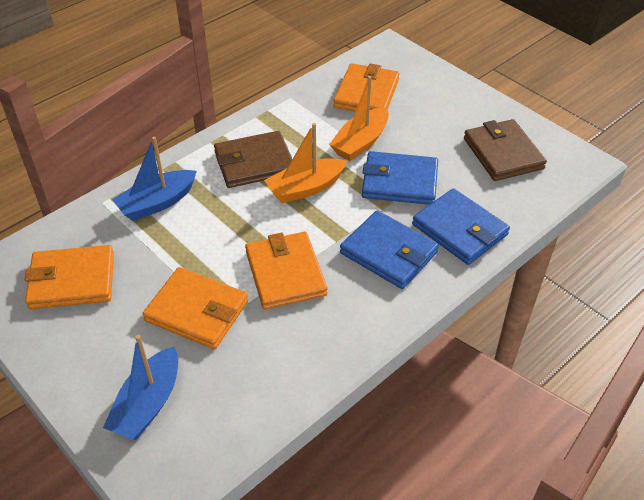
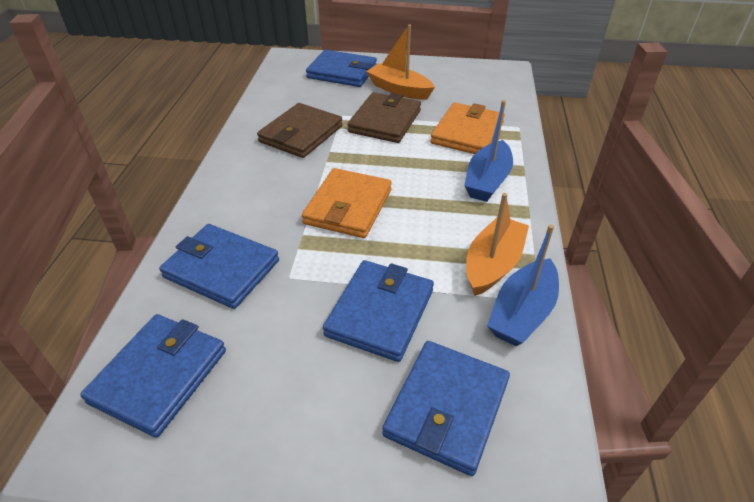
blue wallet: [340,210,439,289] [362,151,438,205] [412,188,510,265] = 3 -> [80,314,226,438] [159,224,279,309] [306,50,377,87] [323,260,434,362] [382,341,510,476] = 5
orange wallet: [25,245,114,309] [143,267,248,349] [245,232,327,309] [333,63,400,112] = 4 -> [302,168,392,238] [430,102,505,154] = 2

